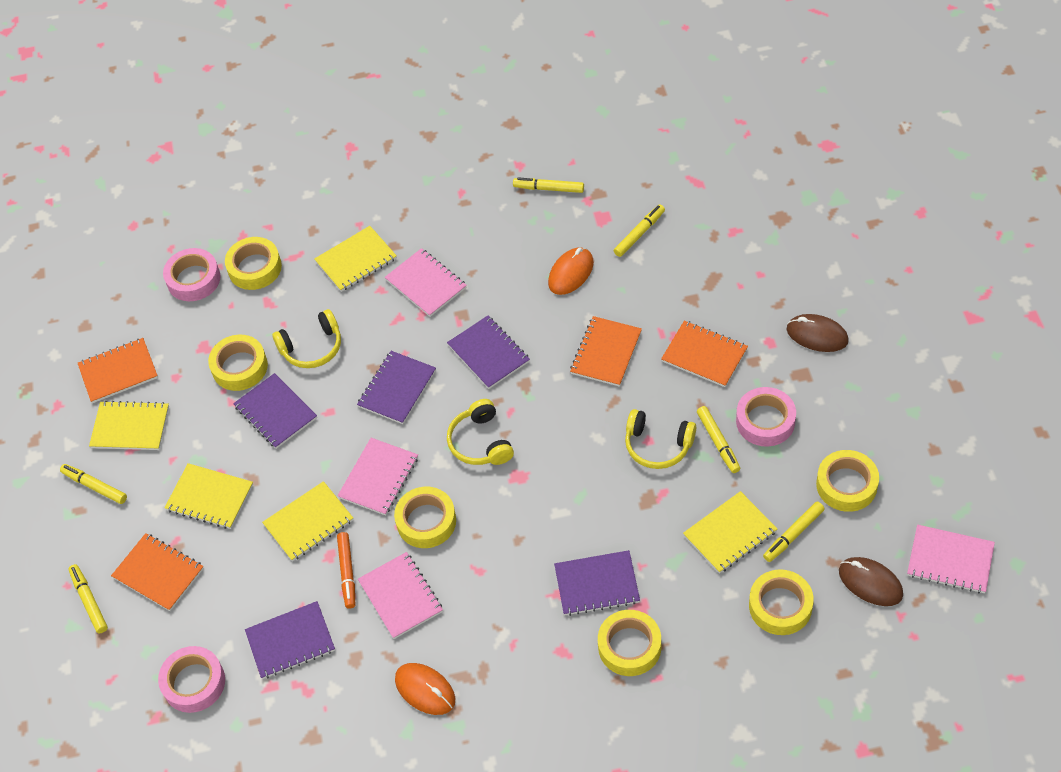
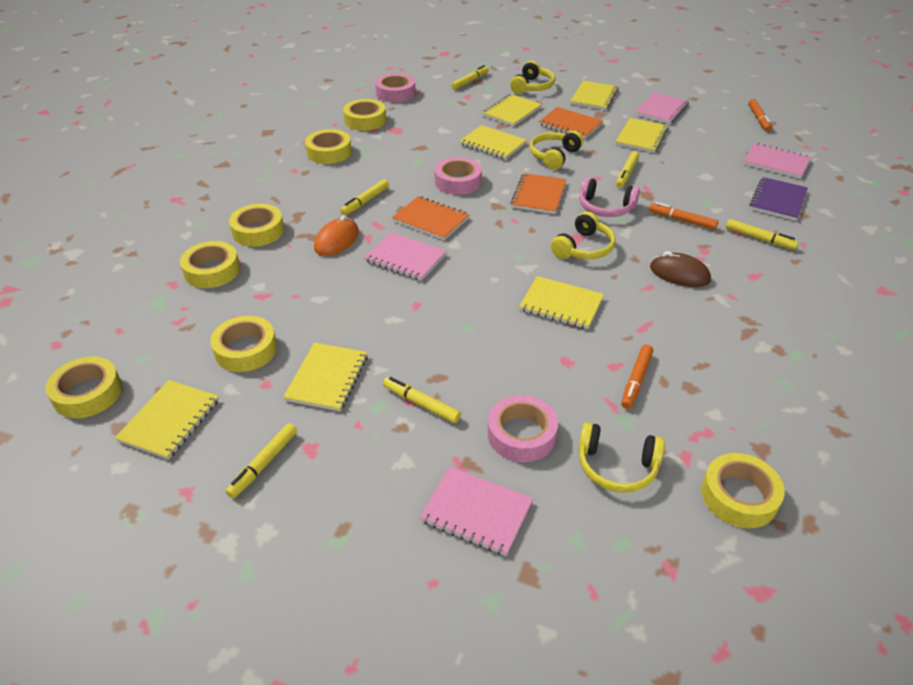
brown mouse: [787,314,849,352] [839,557,903,606] = 2 -> [650,251,711,287] = 1
orange marker: [337,532,355,609] = 1 -> [621,345,653,409] [649,202,718,230] [748,99,772,131] = 3
orange mouse: [395,663,456,715] [548,247,594,295] = 2 -> [314,215,359,256] = 1
orange notebook: [78,338,158,403] [111,533,204,611] [570,316,642,387] [661,321,748,387] = 4 -> [392,196,470,240] [510,173,566,214] [539,107,603,139] = 3
pink headphones: none = 0 -> [580,177,640,217] = 1
purple notebook: [233,373,317,449] [245,601,335,679] [357,351,436,424] [447,316,530,389] [554,550,640,616] = 5 -> [749,177,808,221] = 1
yellow headphones: [272,309,341,368] [447,399,514,465] [625,409,696,469] = 3 -> [510,61,555,94] [530,130,583,170] [551,212,616,259] [578,422,665,493] = 4
yellow notebook: [89,401,169,450] [164,463,253,529] [262,481,353,561] [315,226,397,292] [683,491,777,574] = 5 -> [115,380,219,460] [283,342,368,411] [460,125,527,160] [482,94,542,126] [519,276,604,329] [570,81,618,110] [616,118,668,153] = 7
yellow tape: [208,335,268,391] [225,237,282,290] [394,487,456,548] [598,610,661,676] [749,569,814,635] [816,450,879,512] = 6 -> [46,357,122,418] [180,241,240,288] [210,316,277,372] [229,204,284,246] [305,129,352,164] [343,99,386,131] [701,453,785,528] = 7

